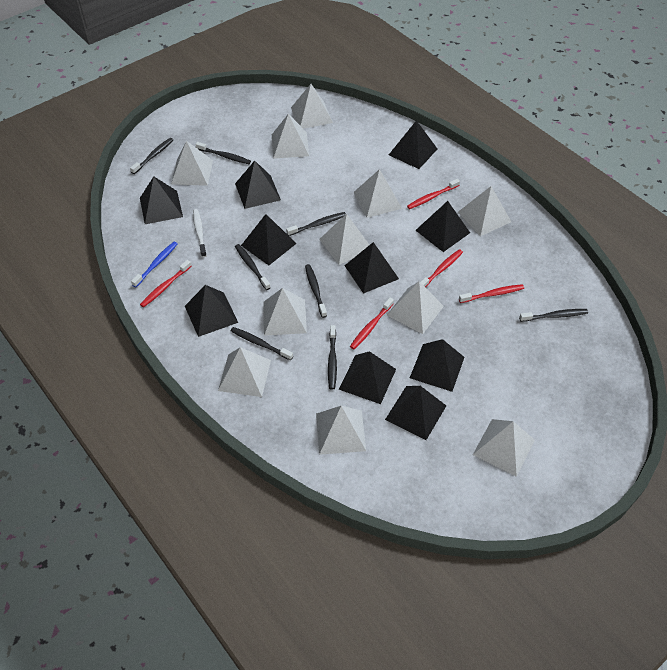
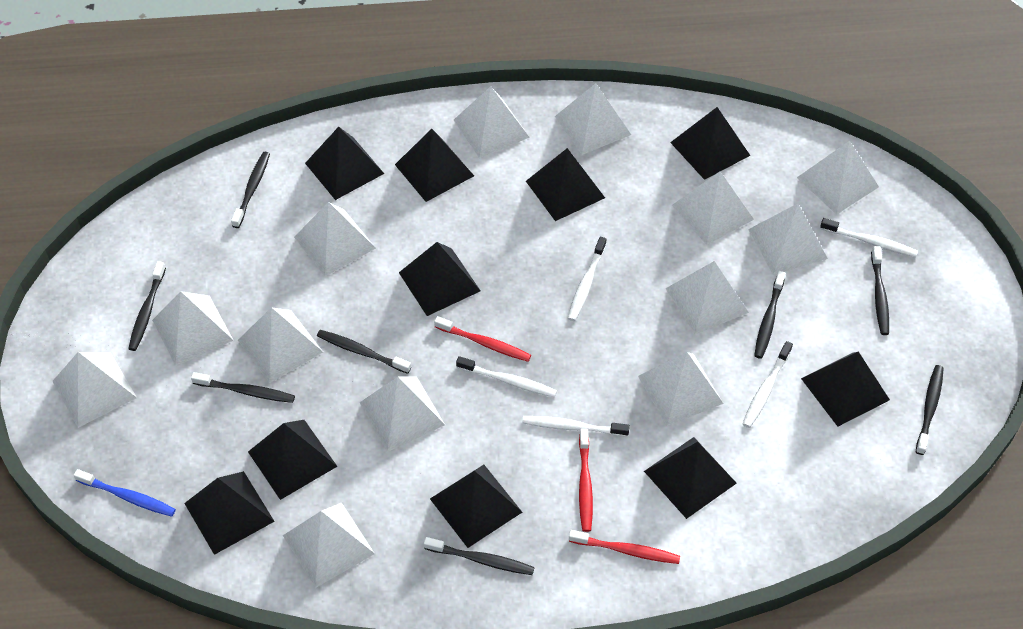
red toothbrush: [140,260,191,307] [350,298,394,349] [407,179,460,209] [421,249,463,288] [459,284,524,303] = 5 -> [434,316,531,362] [569,530,680,564] [579,429,593,532] = 3
white pyramid: [171,141,213,186] [218,347,271,397] [263,288,307,336] [272,114,309,159] [291,84,333,129] [316,406,366,455] [319,214,369,265] [353,169,402,218] [387,281,444,334] [458,186,511,236] [473,419,535,477] = 11 -> [52,352,137,428] [152,291,234,366] [238,307,323,383] [283,503,375,588] [294,202,376,276] [359,377,445,452] [454,86,530,158] [555,83,631,155] [638,352,724,426] [666,261,749,334] [672,172,754,245] [748,204,828,275] [797,141,879,215] = 13
white toothbrush: [193,209,207,257] = 1 -> [456,356,557,397] [522,416,630,437] [568,237,606,321] [743,341,793,428] [820,218,918,257] = 5

